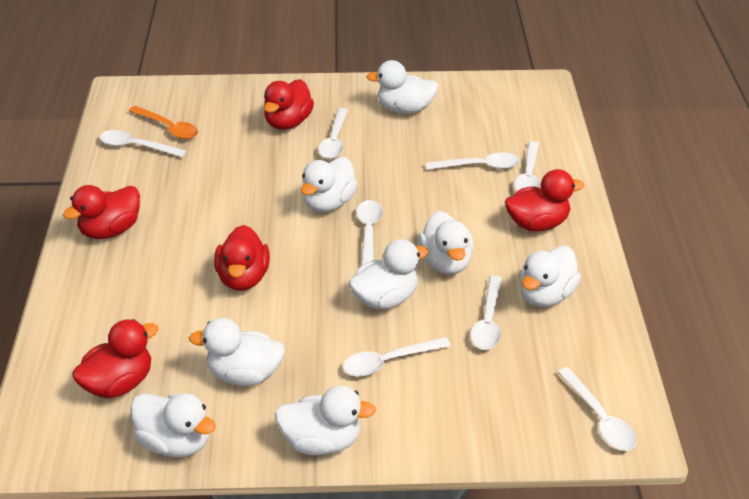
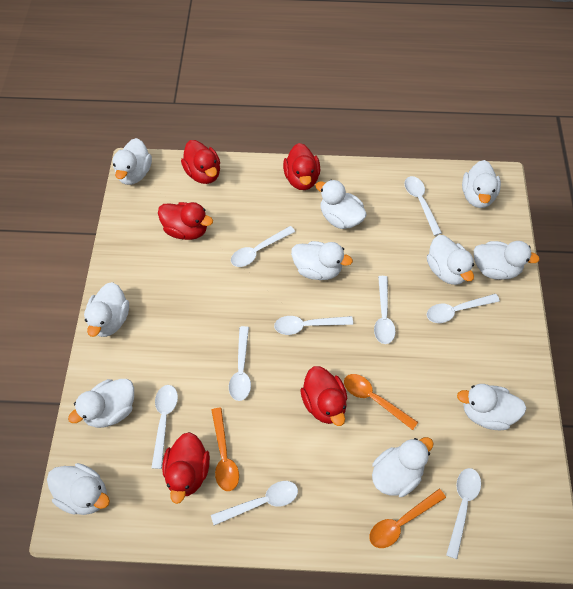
orange spoon: [129,106,198,139] = 1 -> [211,408,239,491] [344,374,418,430] [369,489,446,548] = 3
white duck: [130,393,216,457] [189,318,285,386] [275,386,376,455] [301,157,358,212] [349,239,429,310] [366,60,439,114] [418,211,474,275] [520,246,581,307] = 8 -> [47,463,110,515] [68,379,134,428] [84,282,129,337] [113,138,152,185] [291,241,353,280] [315,180,367,229] [372,437,433,497] [427,235,474,285] [457,384,526,431] [462,160,501,208] [474,241,540,280] = 11
white spoon: [99,130,187,157] [318,108,348,159] [343,337,451,376] [356,200,383,266] [426,152,520,170] [470,276,502,350] [514,141,540,191] [557,367,637,451] = 8 -> [151,385,178,469] [211,481,298,525] [229,326,251,401] [231,226,295,267] [274,316,353,335] [374,276,396,344] [404,176,442,236] [427,294,500,323] [446,468,481,559] = 9

